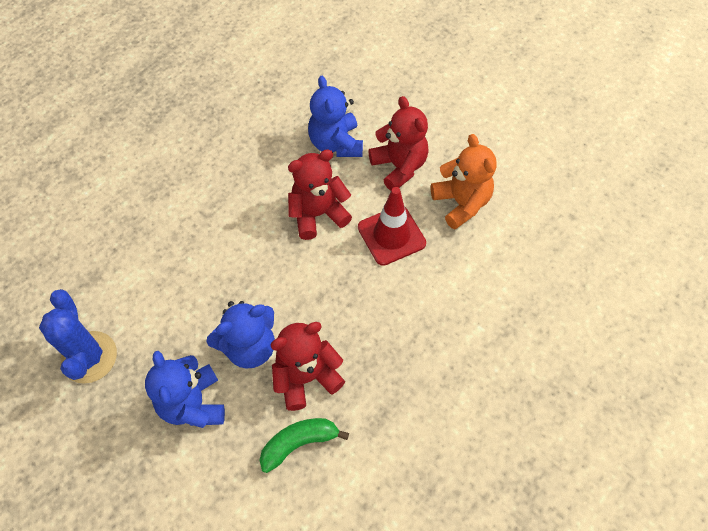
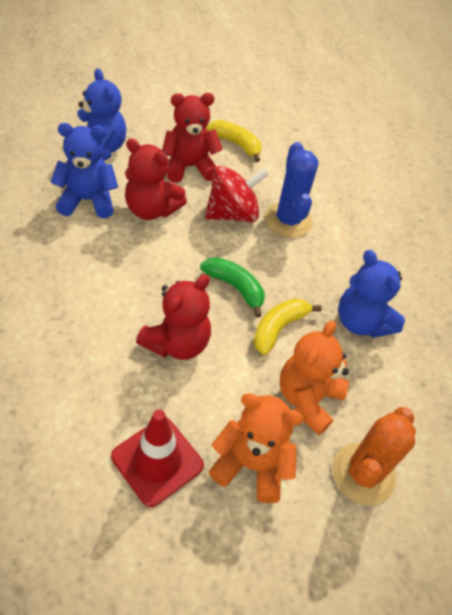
orange cactus: none = 0 -> [332,407,416,505] = 1
orange teddy bear: [431,134,497,230] = 1 -> [209,393,303,503] [280,320,349,435] = 2
red spinning top: none = 0 -> [205,166,269,222] = 1
yellow banana: none = 0 -> [206,120,261,162] [253,298,322,355] = 2

